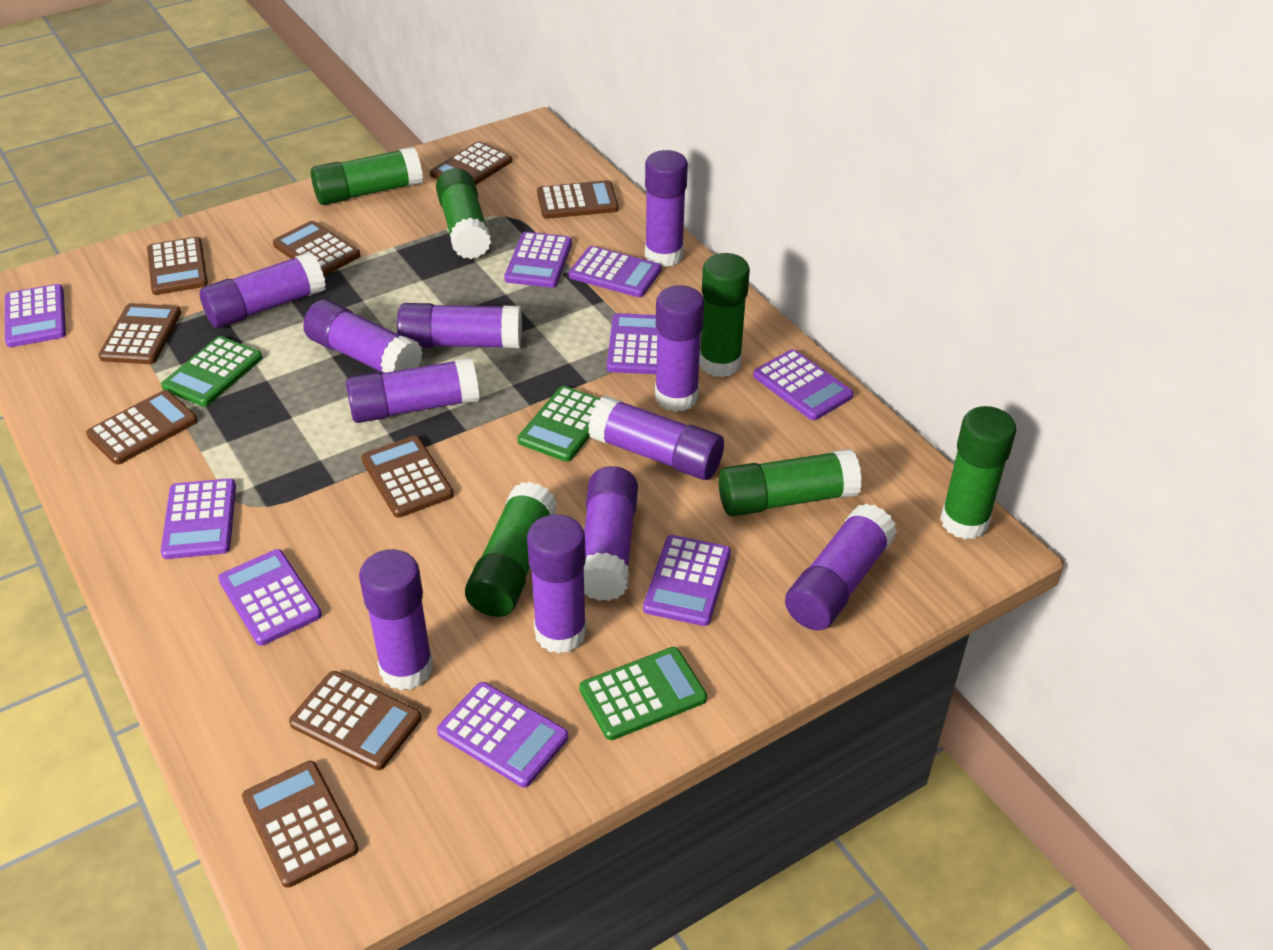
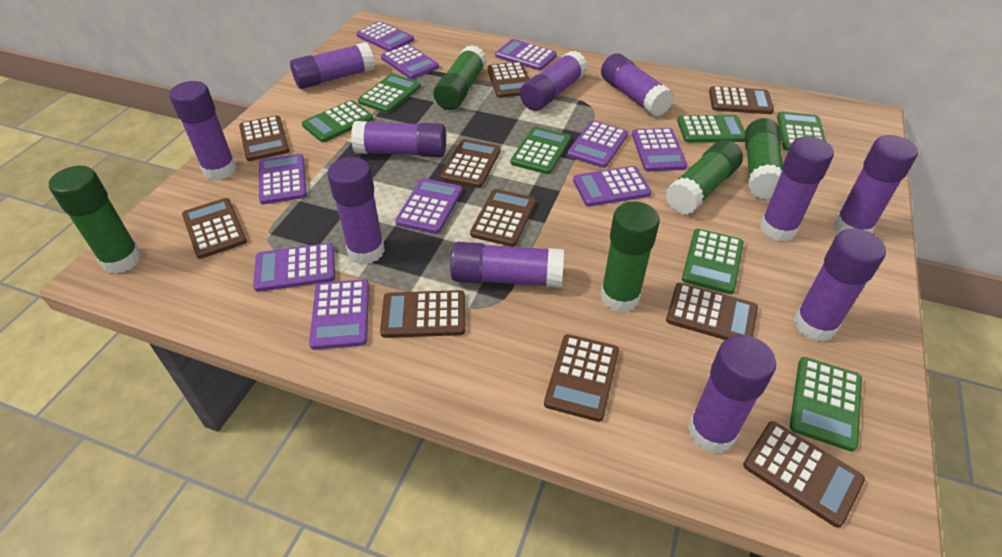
brown calculator: [86,390,198,465] [98,303,181,364] [147,237,208,295] [242,761,359,888] [273,221,360,276] [289,671,421,770] [361,436,454,518] [430,141,512,185] [537,180,618,219] = 9 -> [182,198,247,259] [239,115,290,161] [380,290,465,338] [440,139,501,188] [470,189,535,247] [487,62,530,98] [544,334,619,422] [666,283,758,340] [709,86,774,114] [743,421,865,528] = 10
green calculator: [161,336,263,407] [518,386,601,462] [579,647,707,740] = 3 -> [302,100,373,142] [358,73,421,113] [511,127,571,174] [677,115,745,143] [682,229,744,294] [777,111,826,151] [790,357,862,452] = 7
green glue stick: [311,147,423,205] [436,168,491,259] [465,482,557,617] [699,253,750,377] [719,449,862,516] [940,406,1016,540] = 6 -> [49,166,142,274] [433,45,487,110] [600,201,660,312] [665,140,743,215] [745,118,783,199] = 5
purple calculator: [5,284,66,347] [161,478,236,559] [218,549,322,646] [437,682,568,787] [504,232,572,288] [569,246,661,297] [607,313,657,374] [643,535,731,626] [753,349,854,420] = 9 -> [253,243,335,292] [259,154,307,204] [309,279,369,350] [356,21,414,51] [381,44,439,79] [395,178,462,234] [495,39,557,70] [567,121,628,168] [573,166,651,207] [632,128,687,171] = 10

